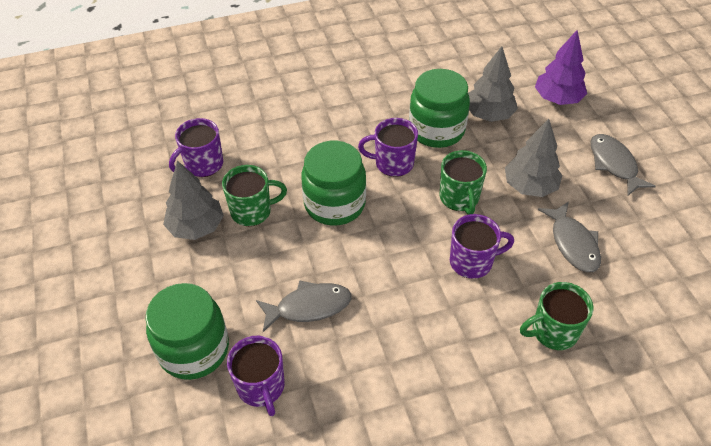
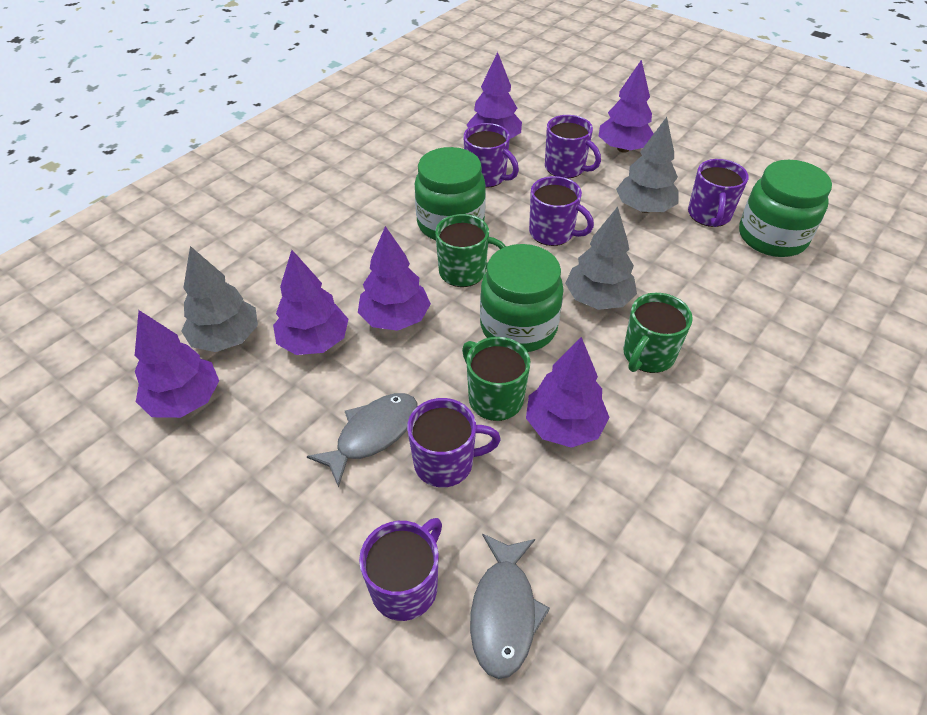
grey fish: [256,280,352,332] [538,201,601,272] [590,134,656,196] = 3 -> [307,393,418,488] [470,534,550,679] = 2
purple mug: [169,118,223,177] [227,336,285,416] [358,118,418,177] [450,214,514,279] = 4 -> [359,518,442,621] [407,398,501,487] [463,123,519,188] [529,176,594,246] [545,115,601,178] [688,159,749,227] = 6
purple tree: [535,30,587,105] = 1 -> [135,310,219,418] [273,250,348,355] [358,226,431,331] [466,52,522,139] [526,337,610,448] [599,59,654,153] = 6

